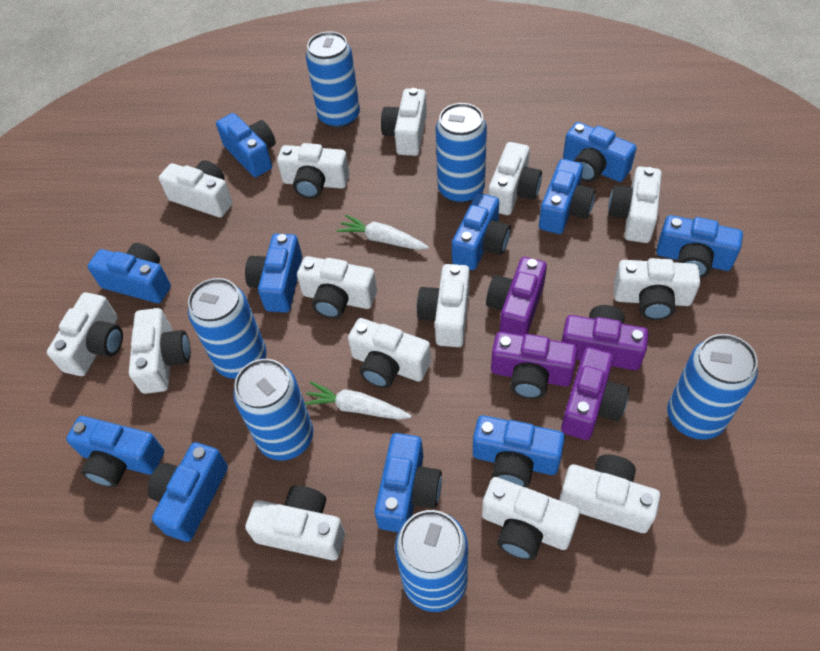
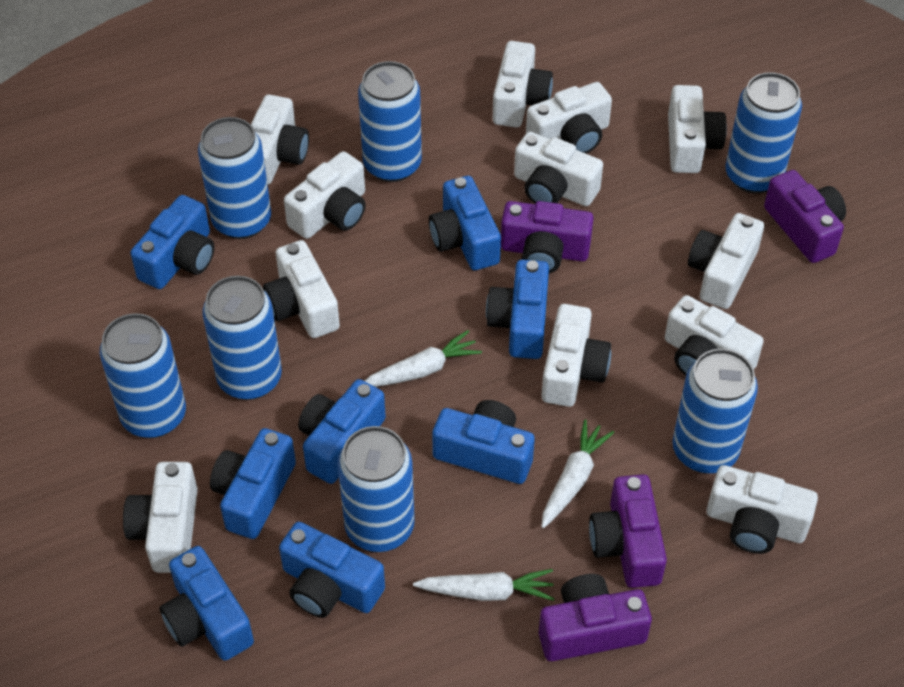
blue camera: [66,416,164,487] [88,243,171,303] [147,442,228,542] [216,113,276,177] [245,234,302,313] [375,433,442,532] [452,193,511,270] [473,415,565,487] [539,159,596,234] [563,122,637,182] [656,215,743,278] = 11 -> [130,195,214,289] [160,546,254,661] [210,428,296,539] [279,522,385,618] [298,379,386,484] [429,176,501,270] [432,400,535,484] [486,260,549,359] = 8
blue can: [188,278,267,379] [233,359,313,460] [306,32,360,128] [395,510,468,612] [436,103,487,203] [667,334,758,440] = 6 -> [99,313,186,438] [198,117,271,239] [202,276,282,400] [337,426,415,552] [358,61,422,182] [672,349,758,473] [725,72,802,194] = 7
white camera: [47,292,123,376] [129,308,191,394] [159,160,233,218] [245,486,345,560] [277,143,350,199] [297,256,377,319] [348,318,431,388] [381,88,427,156] [417,264,470,347] [482,477,580,560] [488,142,542,215] [559,455,660,533] [608,167,662,243] [614,258,700,320] = 14 -> [123,462,198,573] [251,95,309,185] [263,240,340,338] [284,151,366,239] [493,41,553,128] [514,132,603,206] [526,82,612,154] [541,304,611,407] [665,295,764,375] [668,85,727,173] [688,213,764,309] [706,465,818,554] = 12
white carrot: [305,382,412,420] [337,215,429,250] = 2 -> [365,330,482,387] [413,569,555,601] [541,419,614,528] = 3

